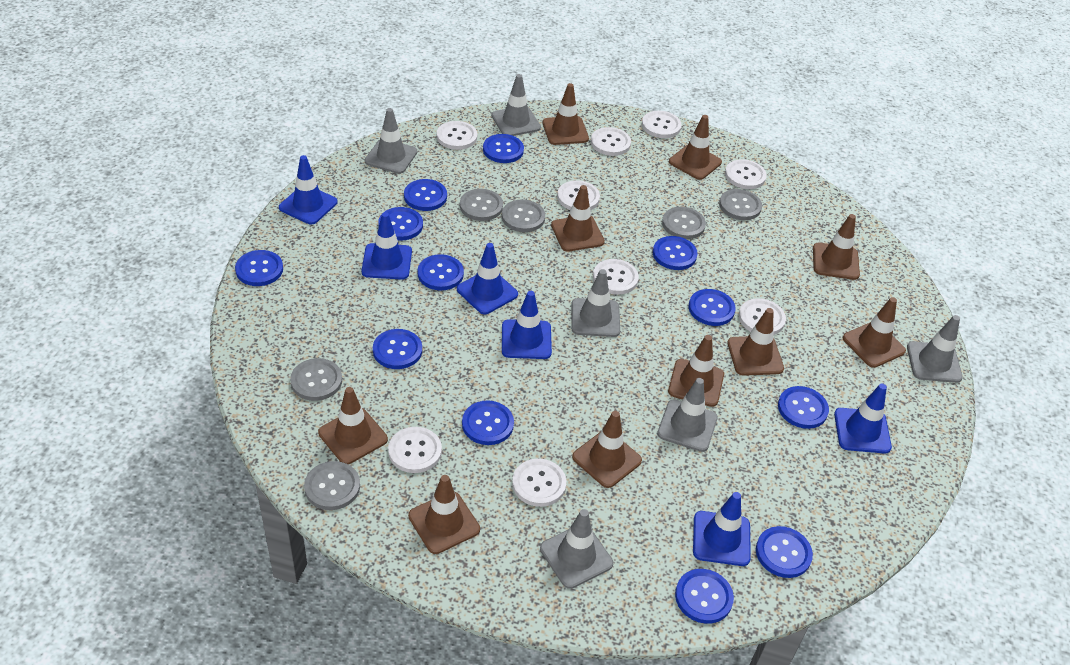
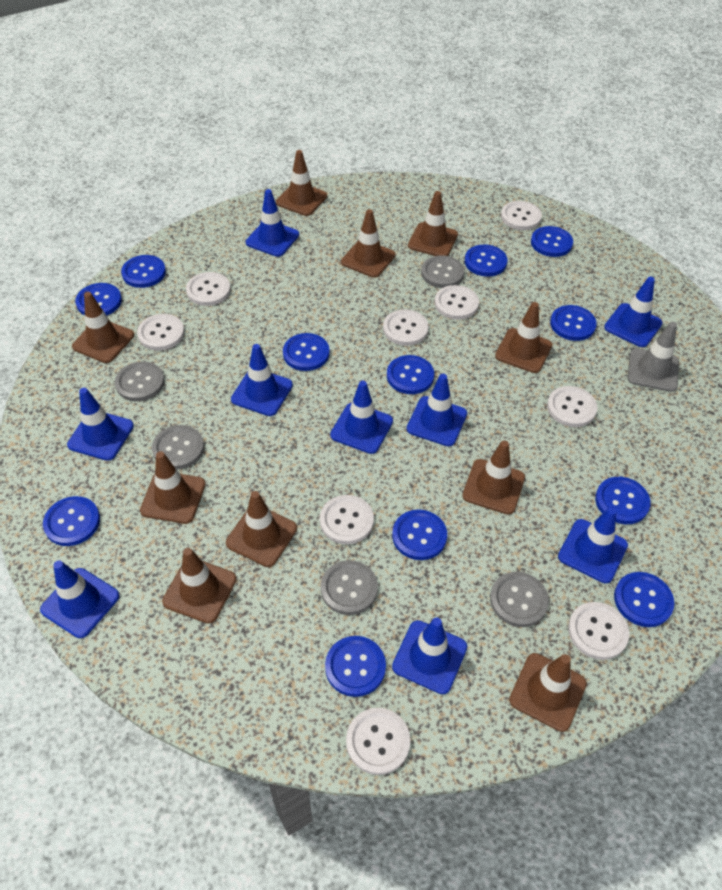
blue traffic cone: [279,155,337,224] [361,212,412,280] [457,243,518,314] [502,291,552,359] [693,492,751,566] [834,384,892,454] = 6 -> [40,561,120,638] [67,388,134,461] [231,344,293,416] [246,189,299,257] [330,380,393,454] [392,617,467,694] [407,374,467,446] [558,507,628,583] [604,276,663,347] = 9
grey button: [290,358,342,401] [304,461,360,510] [460,189,503,221] [502,200,545,232] [662,207,706,239] [719,189,762,220] = 6 -> [115,361,165,401] [152,425,204,469] [321,560,378,615] [421,255,464,288] [490,572,549,627] = 5
grey traffic cone: [365,108,417,174] [492,74,541,136] [540,509,613,589] [571,269,620,337] [657,378,718,452] [907,315,963,383] = 6 -> [628,322,679,392] = 1

